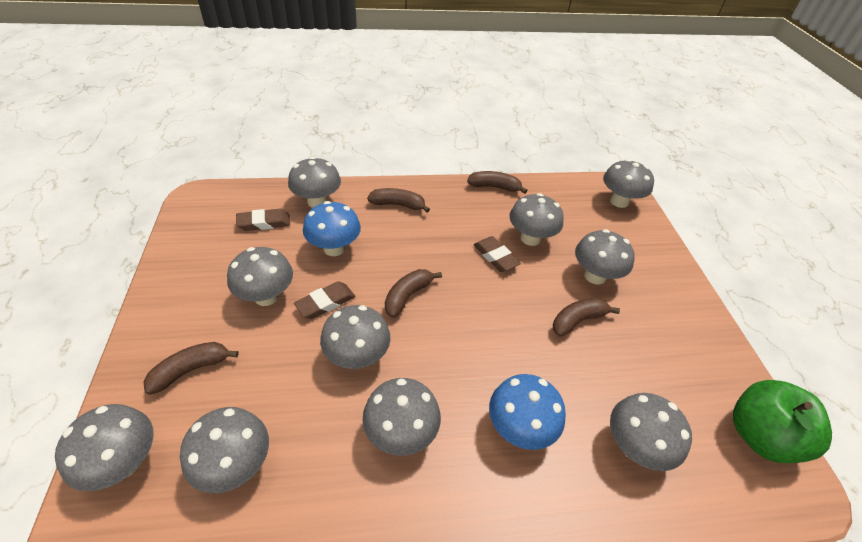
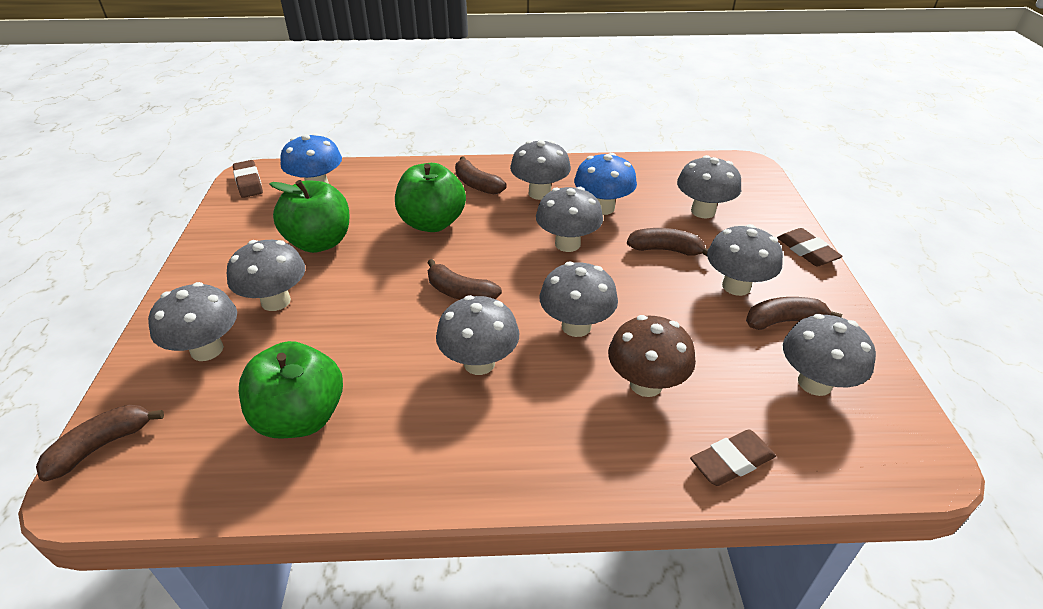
brown mushroom: none = 0 -> [608,315,696,397] = 1
green apple: [733,380,832,463] = 1 -> [239,341,343,439] [269,180,349,253] [395,163,466,232] = 3
grey mushroom: [55,404,153,491] [180,407,269,493] [227,247,293,306] [288,157,341,208] [320,305,391,369] [363,378,441,456] [509,193,564,246] [575,229,635,285] [603,159,654,208] [610,393,692,471] = 10 -> [148,282,237,361] [227,240,305,311] [436,295,519,375] [510,140,571,200] [536,187,603,252] [540,261,618,337] [677,155,741,218] [707,224,783,296] [783,314,876,396] = 9

